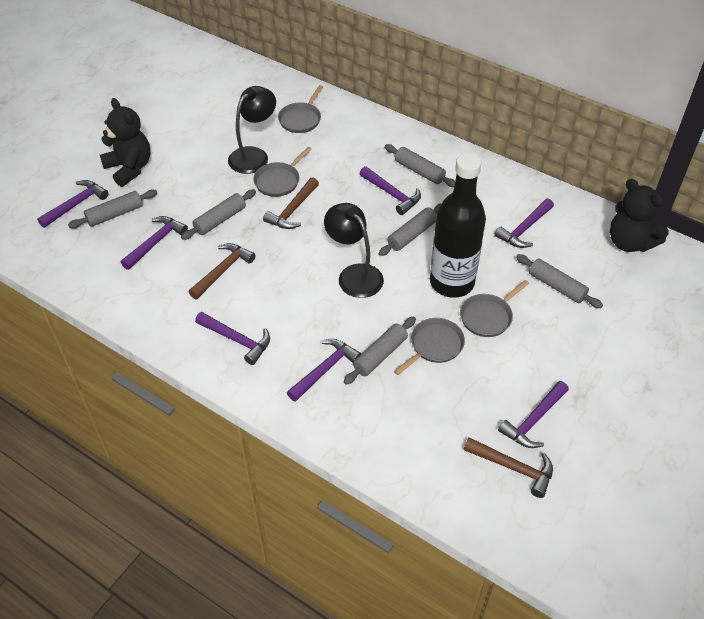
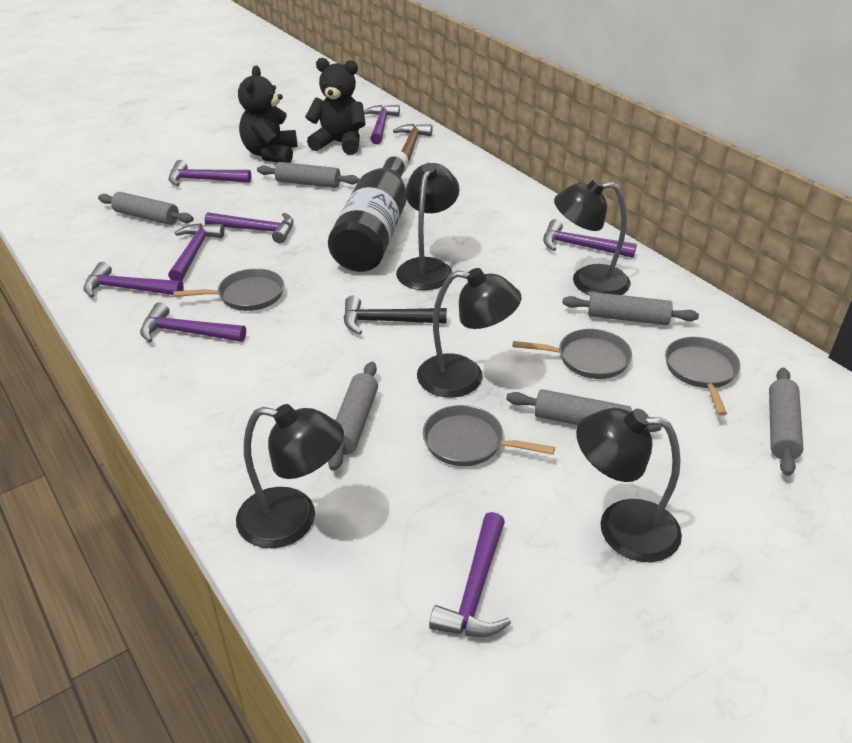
black hammer: none = 0 -> [344,296,447,335] = 1
black lamp: [228,86,276,174] [324,203,384,298] = 2 -> [236,404,344,548] [396,163,460,290] [417,268,521,398] [554,178,630,295] [576,408,682,562] = 5
brown hammer: [189,243,256,299] [263,177,319,229] [464,437,553,498] = 3 -> [393,124,433,162] = 1
purple hammer: [37,180,109,228] [121,216,188,270] [195,312,270,365] [287,339,361,402] [360,166,421,215] [494,198,554,248] [498,381,569,448] = 7 -> [83,262,184,298] [140,302,246,343] [168,160,251,186] [168,223,224,281] [205,212,294,244] [364,105,400,144] [429,512,511,637] [543,219,637,258] = 8

